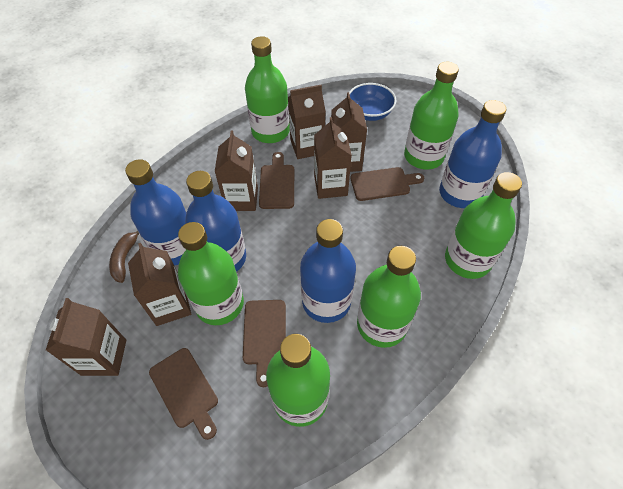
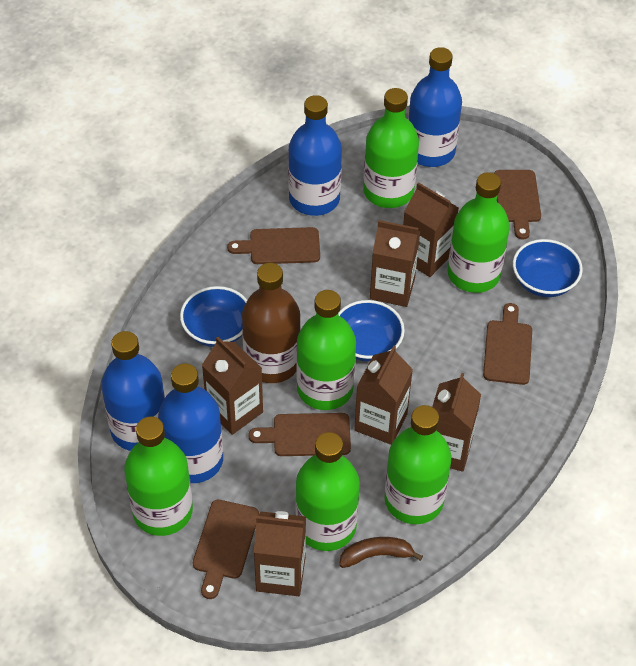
blue bowl: [349,83,396,121] = 1 -> [180,286,247,347] [338,300,405,361] [513,239,583,297] = 3
brown bottle: none = 0 -> [242,263,301,383] = 1
brown cutting board: [149,348,218,440] [243,300,286,387] [259,152,294,209] [350,167,424,201] = 4 -> [192,500,259,599] [227,227,320,264] [248,413,351,456] [483,303,532,385] [494,170,541,240] = 5

